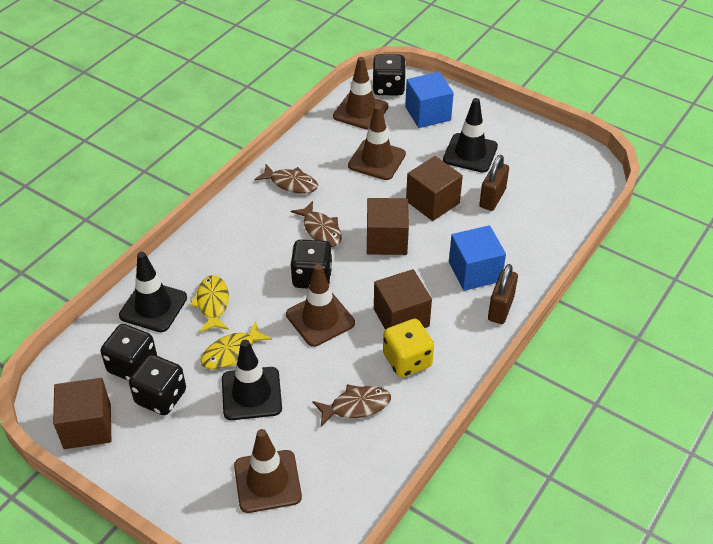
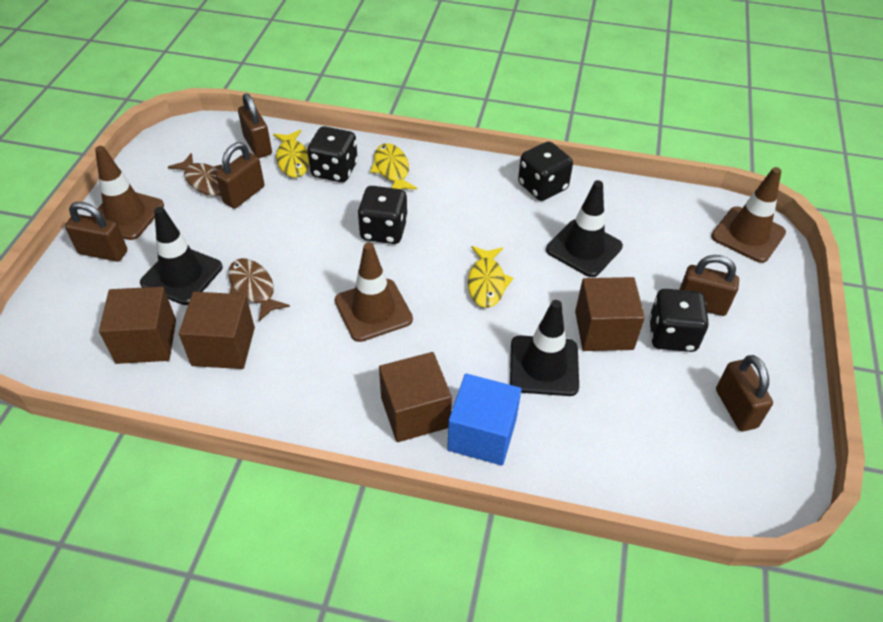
blue cube: [405,72,454,128] [449,225,506,291] = 2 -> [447,374,521,466] = 1
brown fish: [254,164,318,194] [291,201,342,247] [313,384,391,427] = 3 -> [168,153,223,196] [228,258,290,321] = 2
brown padlock: [479,155,509,211] [488,264,518,324] = 2 -> [65,202,127,262] [216,142,264,209] [238,93,272,158] [679,255,739,316] [716,355,773,431] = 5
brown traffic cone: [234,429,302,513] [286,264,355,347] [333,57,389,130] [348,105,406,180] = 4 -> [91,146,164,240] [335,243,413,342] [711,167,786,263] = 3
yellow dice: [383,319,434,378] = 1 -> none = 0
yellow fish: [190,275,229,332] [200,321,272,369] = 2 -> [273,130,309,178] [370,143,417,189] [468,246,513,308] = 3

